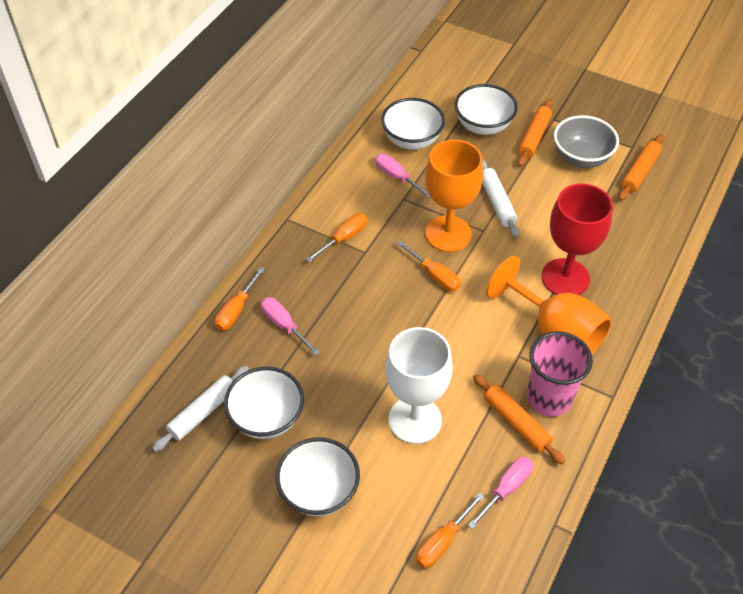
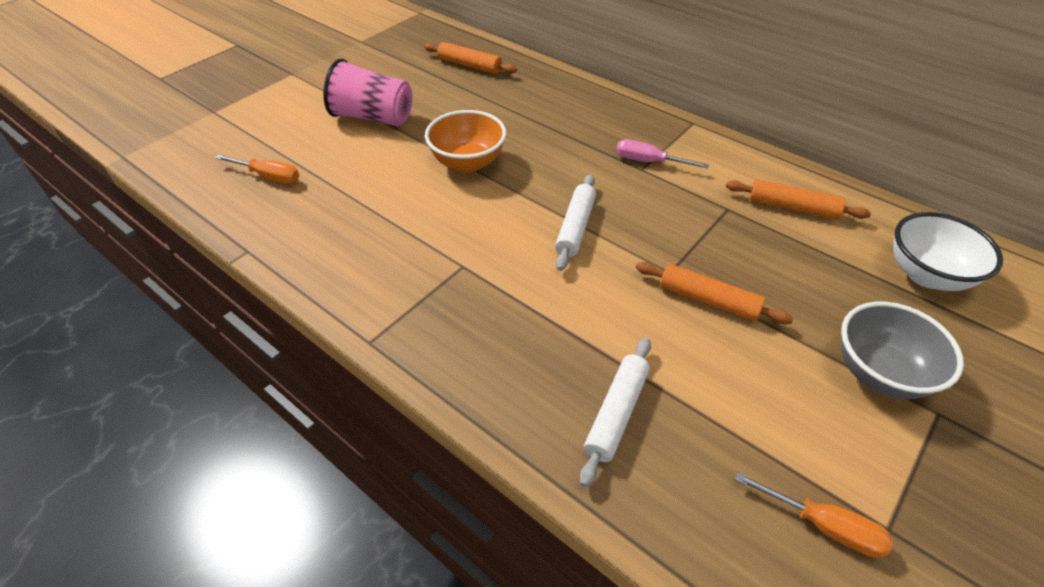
orange bowl: none = 0 -> [425,110,506,173] = 1
orange goblet: [425,140,483,252] [486,256,612,355] = 2 -> none = 0
orange screwdriver: [215,267,265,331] [306,213,368,262] [397,240,461,291] [416,492,484,569] = 4 -> [215,154,299,184] [735,472,893,558] = 2
pink screwdriver: [261,297,320,355] [375,154,431,198] [468,457,533,529] = 3 -> [616,139,709,169] = 1
red goblet: [541,184,613,295] = 1 -> none = 0
white bowl: [224,367,304,439] [276,437,360,516] [381,98,445,150] [455,84,518,135] = 4 -> [893,212,1003,291] = 1
white goblet: [385,327,453,444] = 1 -> none = 0

